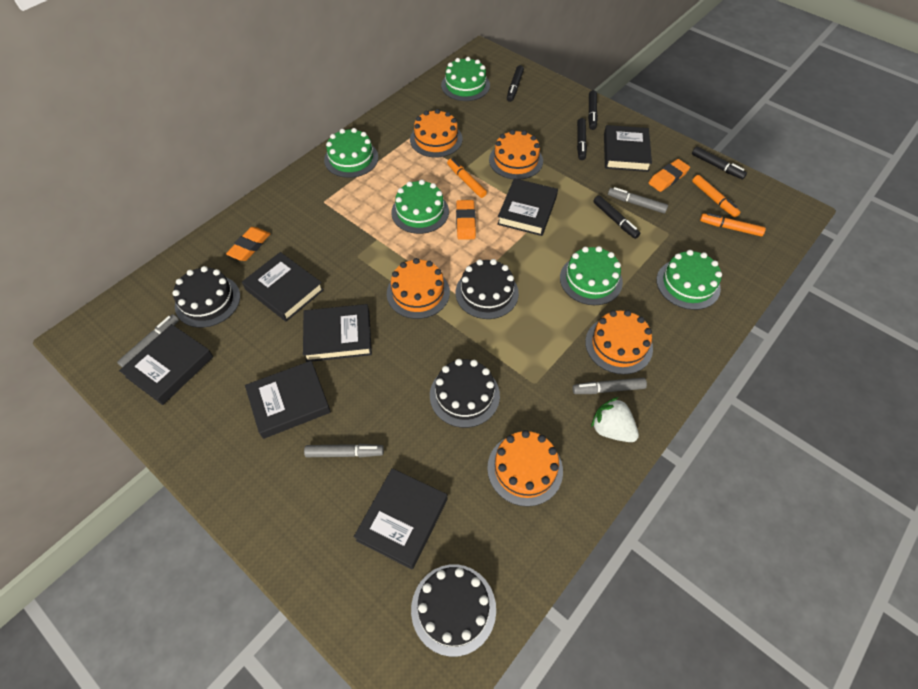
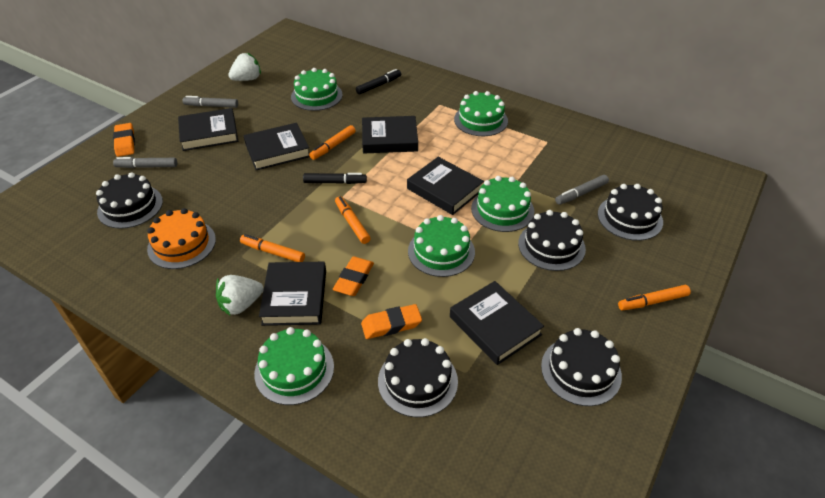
black book: [119,324,214,405] [242,252,324,322] [245,361,331,439] [303,304,372,362] [354,468,447,569] [497,178,558,236] [604,125,652,172] = 7 -> [178,108,238,151] [243,123,310,170] [259,262,326,326] [362,116,418,153] [407,157,484,215] [450,281,544,365] = 6
black cake: [172,266,240,328] [411,564,496,657] [430,359,500,428] [456,259,519,319] = 4 -> [96,172,163,229] [378,338,458,417] [518,210,586,271] [541,328,622,406] [598,184,663,241] = 5
black marker: [507,65,524,102] [577,118,587,160] [588,90,598,130] [593,195,640,239] [692,147,747,179] = 5 -> [303,173,367,184] [356,69,401,94] = 2
grey marker: [117,314,179,367] [304,444,384,457] [572,378,647,394] [608,187,668,214] = 4 -> [113,157,177,168] [183,96,238,108] [555,175,609,205] = 3
orange cake: [387,258,450,319] [410,109,462,157] [487,430,563,507] [489,130,543,180] [585,310,653,375] = 5 -> [147,208,216,269] = 1
orange marker: [447,158,487,198] [692,175,740,217] [700,213,766,236] = 3 -> [240,234,305,262] [309,125,356,160] [335,196,370,244] [618,285,691,311] = 4
white strawberry: [591,397,639,442] = 1 -> [216,275,263,315] [228,52,261,81] = 2

